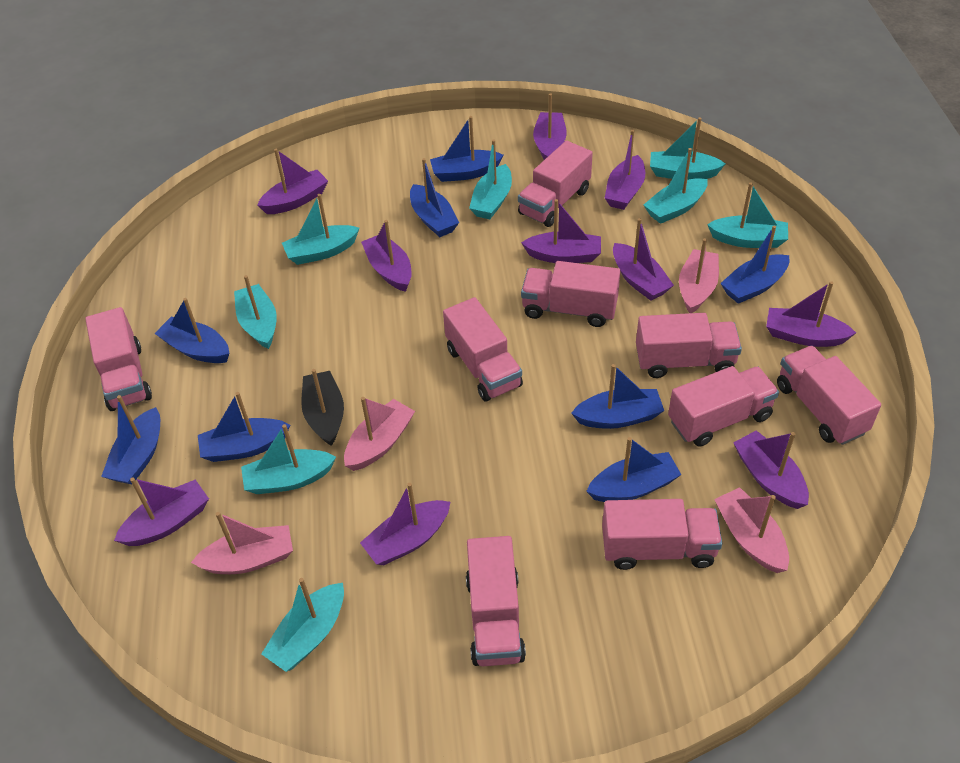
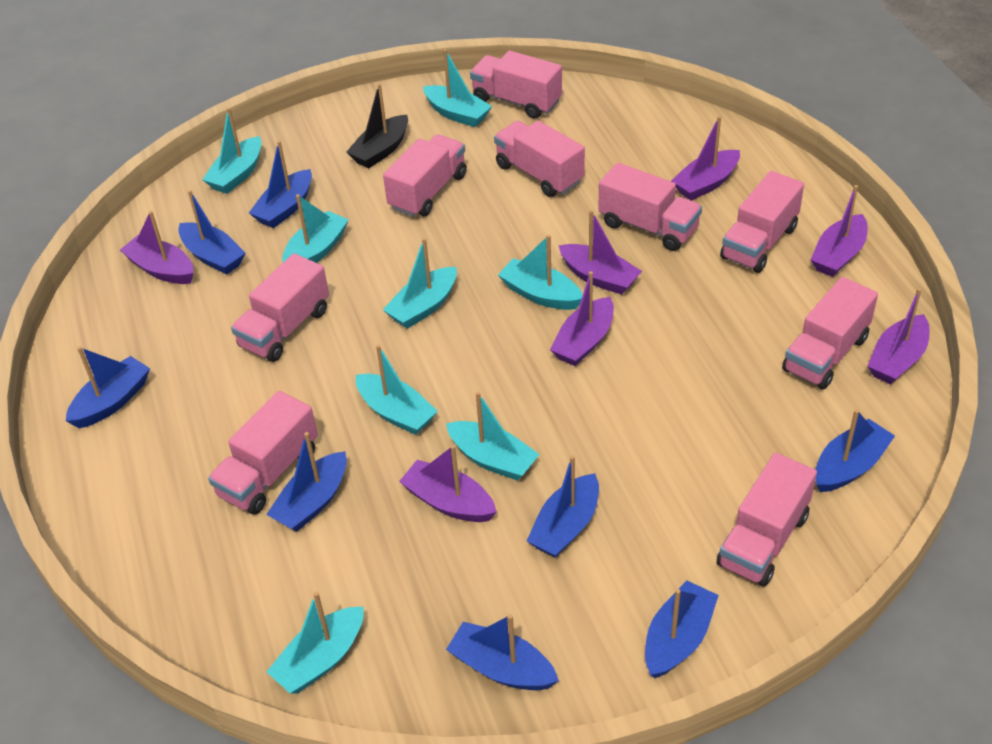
pink boat: [191,512,293,574] [344,397,415,471] [679,238,719,313] [714,487,789,573] = 4 -> none = 0
purple boat: [114,478,209,546] [257,149,328,214] [360,483,450,565] [361,220,412,292] [521,199,601,263] [533,93,567,160] [605,130,645,210] [613,218,674,301] [733,430,809,509] [766,281,856,347] = 10 -> [120,211,193,284] [399,445,497,522] [550,271,614,366] [558,210,642,295] [671,116,740,201] [811,185,867,277] [868,288,929,384] = 7

